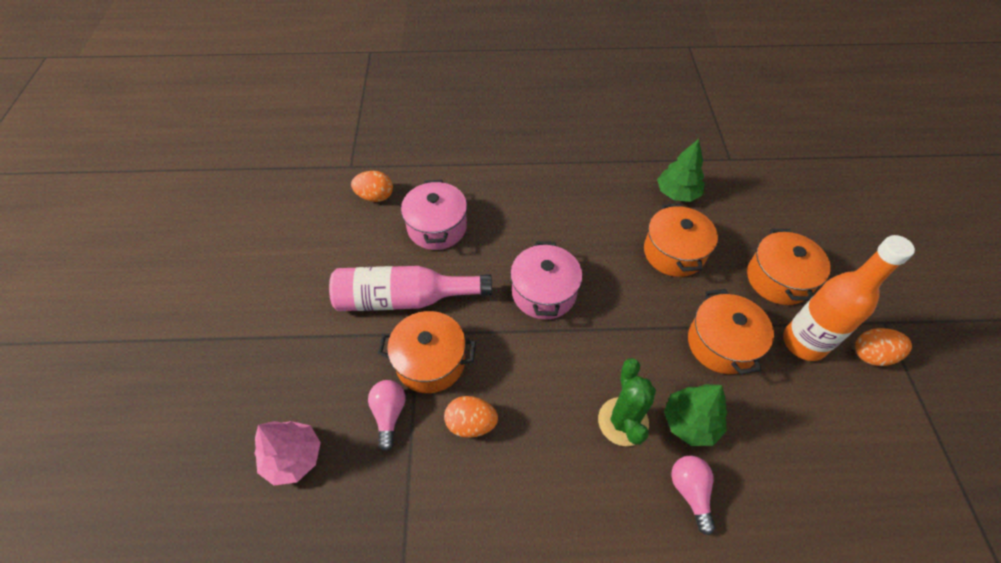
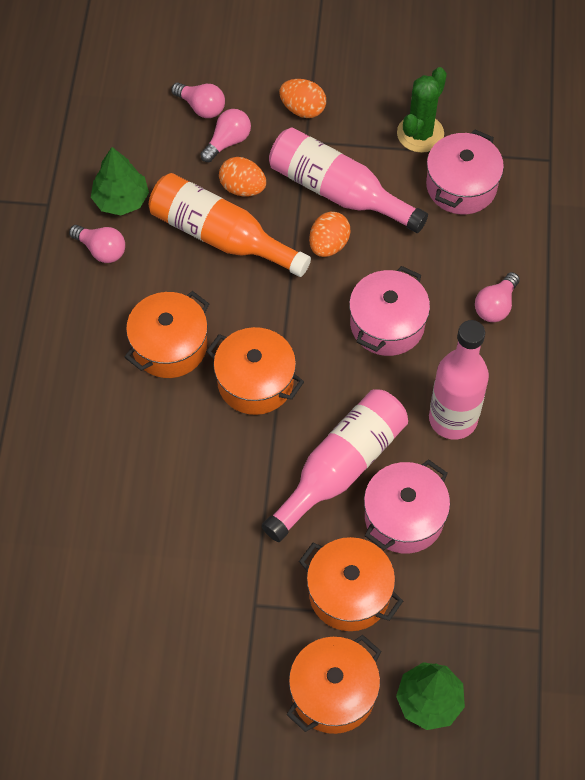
pink bottle: [329,266,492,311] = 1 -> [262,389,408,542] [269,127,428,233] [429,320,489,440] = 3
pink light bulb: [368,380,406,451] [671,456,715,535] = 2 -> [69,225,125,263] [171,82,225,118] [200,109,251,162] [475,272,520,322] = 4
pink pot: [401,180,467,250] [510,241,583,320] = 2 -> [349,266,430,356] [364,459,450,553] [426,129,504,214] = 3
pink tree: [254,421,321,486] = 1 -> none = 0

